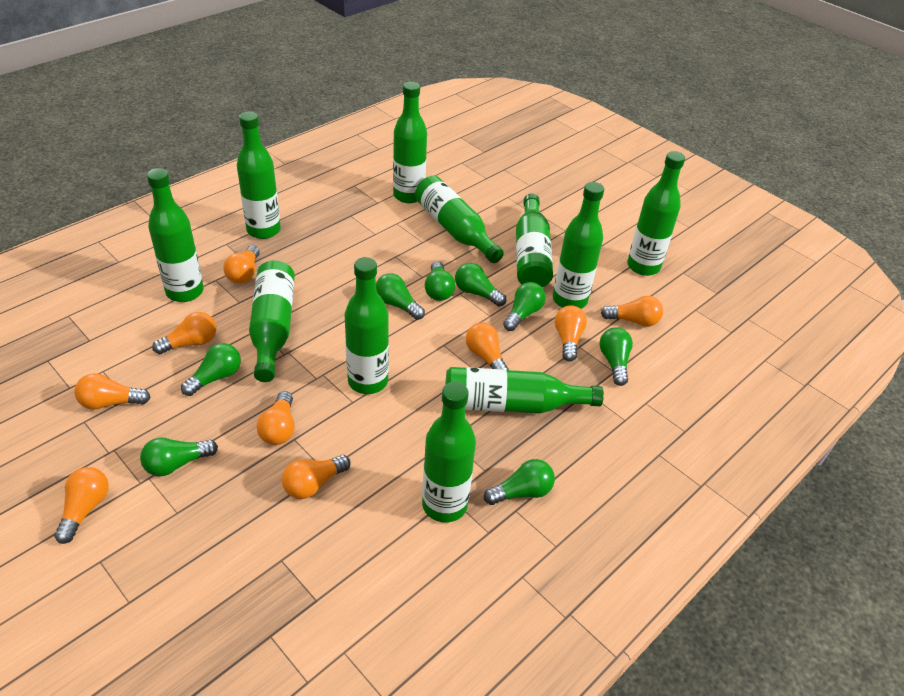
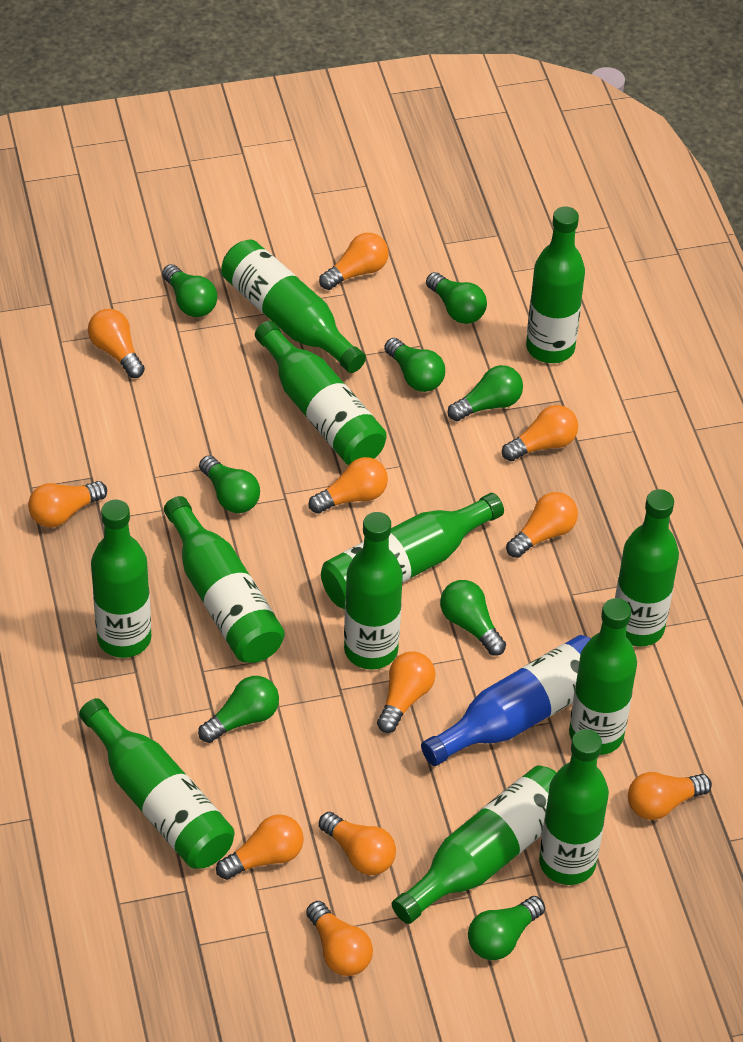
blue bottle: none = 0 -> [421,635,591,766] = 1
green bottle: [147,168,204,302] [237,111,281,239] [249,261,295,382] [345,257,389,394] [393,82,427,203] [415,176,504,263] [422,382,476,523] [445,367,604,414] [516,193,553,288] [553,182,604,309] [627,151,685,276] = 11 -> [79,698,234,869] [91,500,152,658] [164,496,285,663] [221,239,366,373] [255,321,387,465] [321,493,504,609] [344,512,403,670] [392,765,557,924] [526,206,585,363] [539,729,609,885] [569,598,637,755] [615,489,679,647] = 12
orange light bulb: [54,467,109,544] [74,373,151,410] [152,312,216,354] [223,245,260,284] [257,391,295,445] [282,455,351,499] [466,323,509,370] [555,305,587,362] [601,296,663,327] = 9 -> [28,481,107,527] [88,309,145,378] [216,814,304,880] [306,901,373,976] [309,457,388,514] [319,233,389,290] [319,812,396,875] [377,651,436,733] [502,405,578,461] [506,492,578,558] [628,772,712,820] = 11

